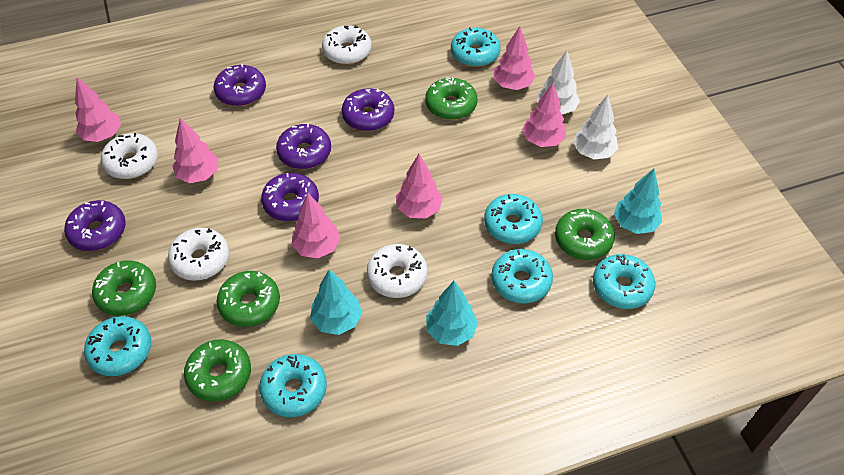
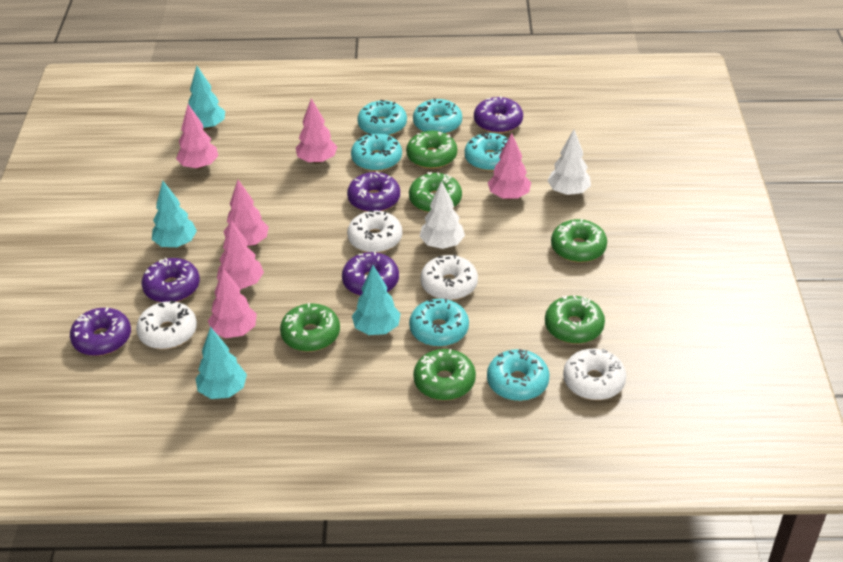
green donut: [92,260,156,316] [184,339,251,402] [217,271,280,327] [425,77,478,120] [555,209,615,260] = 5 -> [280,303,340,352] [406,131,457,169] [409,172,462,213] [413,349,476,400] [545,296,605,344] [551,219,607,263] = 6
turquoise tree: [310,269,362,335] [426,281,478,346] [614,169,662,234] = 3 -> [152,181,197,248] [188,66,225,130] [196,327,247,399] [352,265,401,335] = 4

